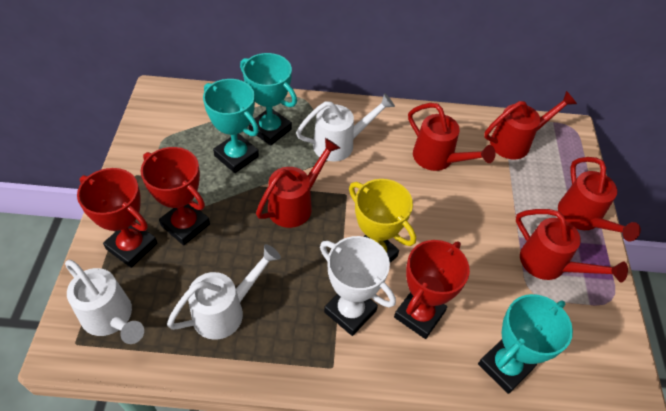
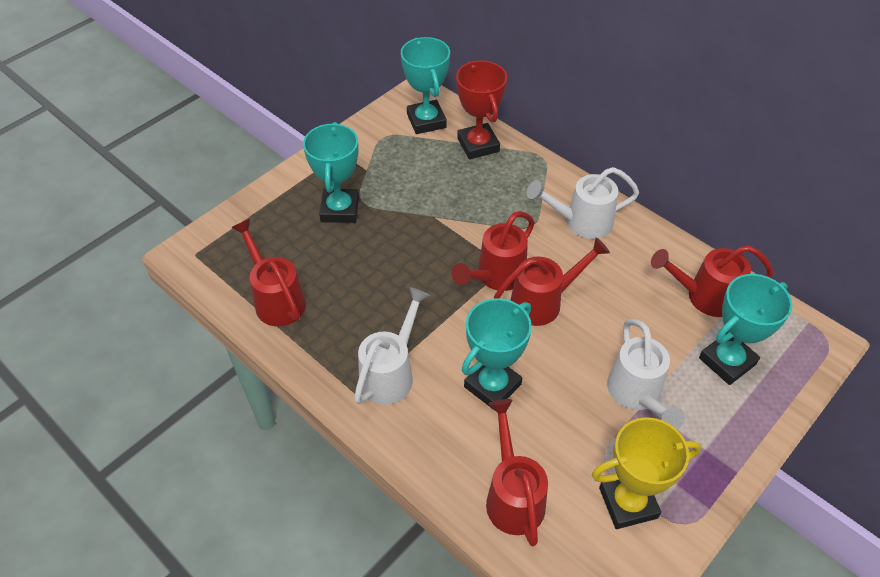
red trophy: [77,168,157,268] [141,147,210,245] [394,240,470,339] = 3 -> [456,61,507,159] = 1
turquoise trophy: [203,79,259,173] [240,53,297,146] [478,294,573,394] = 3 -> [303,122,359,223] [401,37,450,134] [462,298,532,411] [699,274,793,385] = 4
white trophy: [320,236,396,336] = 1 -> none = 0

